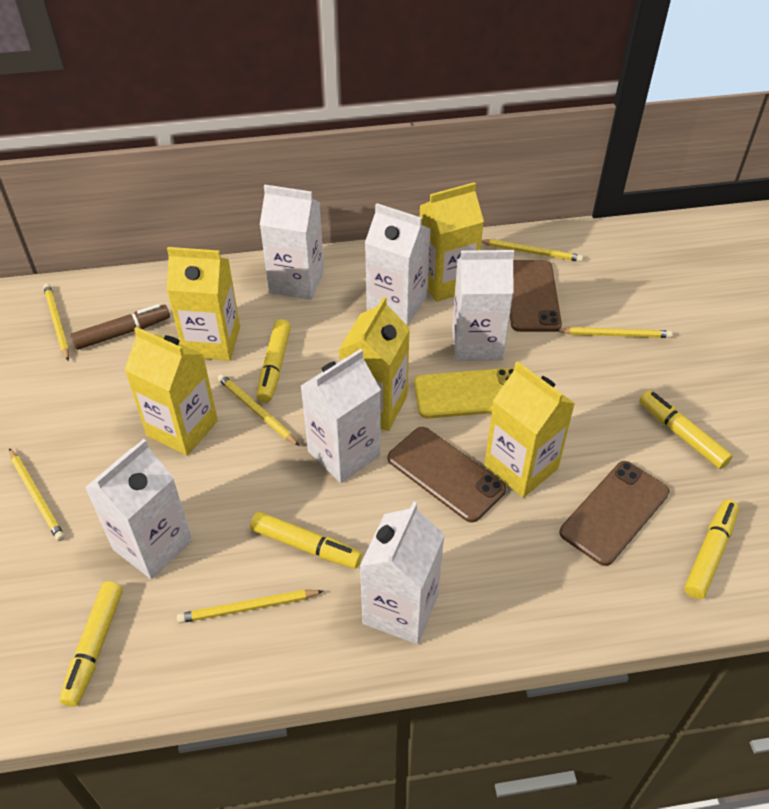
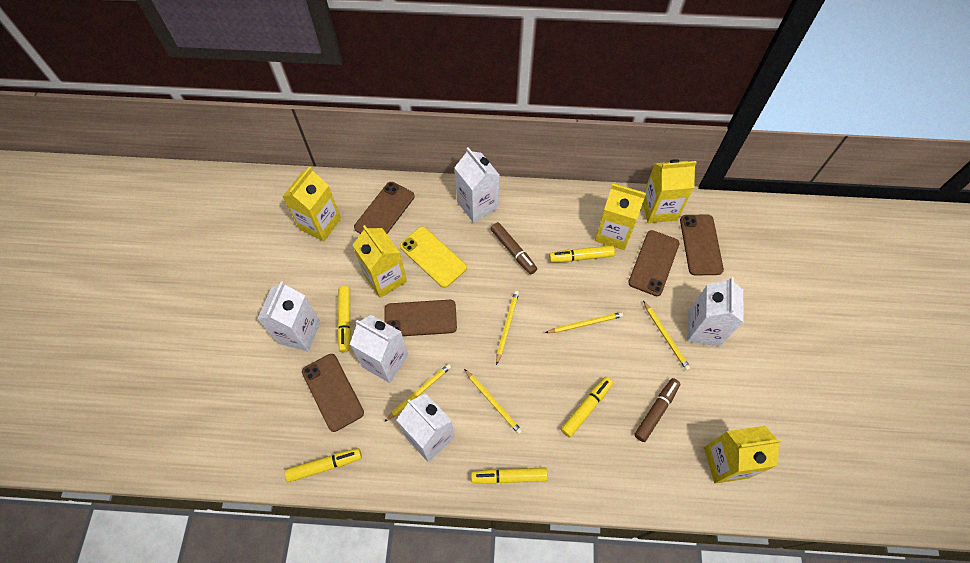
brown marker: [71,304,170,350] = 1 -> [491,222,537,274] [634,378,681,442] = 2
brown phone: [388,427,506,523] [510,260,562,332] [560,461,669,566] = 3 -> [302,354,364,432] [354,182,415,234] [384,300,457,336] [628,230,679,296] [680,214,724,276] = 5
white carton: [85,439,192,579] [260,185,324,300] [301,349,381,483] [360,501,445,644] [365,203,431,325] [452,250,514,361] = 6 -> [257,281,320,351] [350,315,409,383] [397,393,454,462] [454,147,499,223] [687,277,744,346] = 5
yellow pencil: [9,448,65,541] [43,283,69,361] [177,590,323,623] [218,374,300,446] [481,239,583,262] [555,327,673,338] = 6 -> [384,364,451,422] [464,369,522,434] [496,291,519,365] [545,312,623,333] [643,301,690,371] = 5

